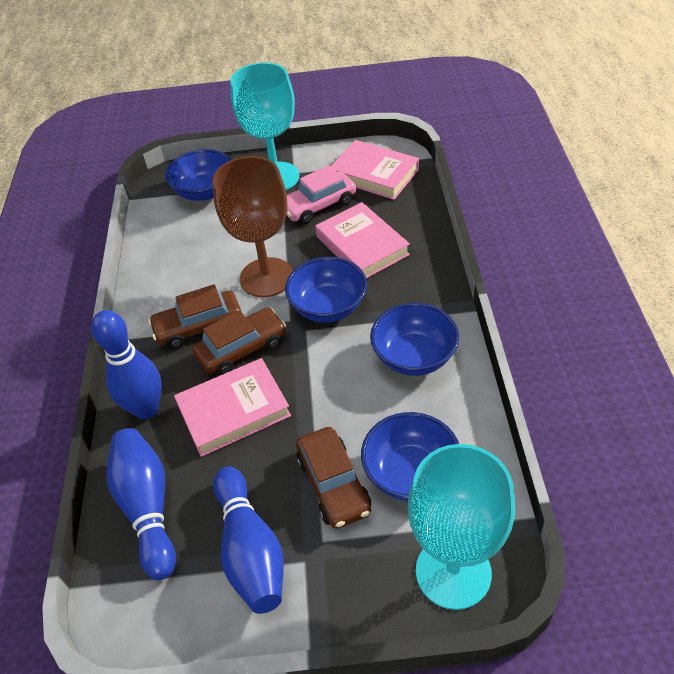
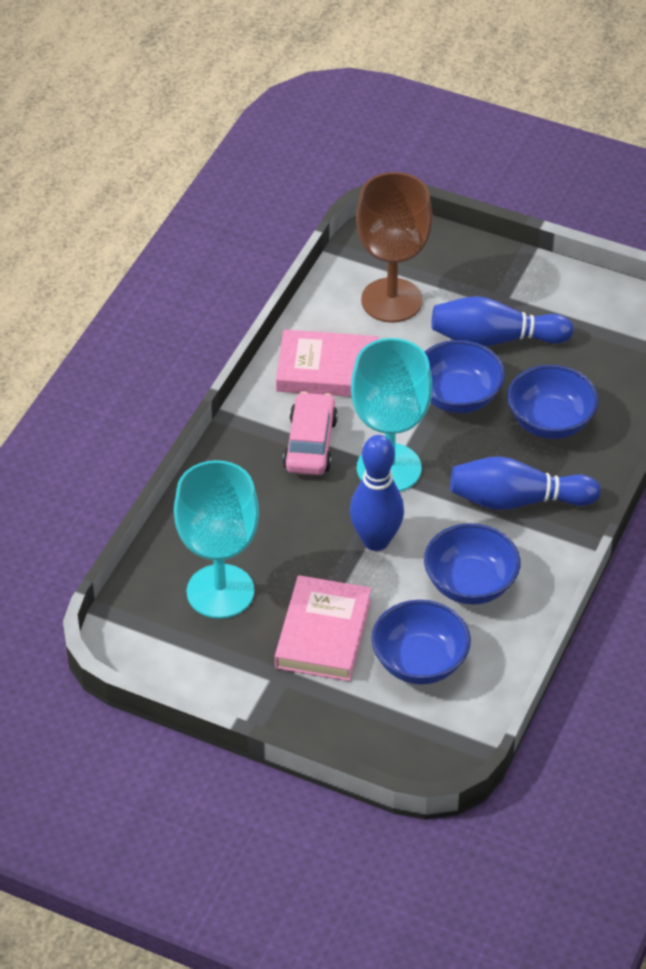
brown car: [148,284,241,349] [192,308,286,375] [296,427,371,529] = 3 -> none = 0
pink book: [174,358,291,457] [315,202,410,278] [331,140,419,200] = 3 -> [275,575,371,681] [276,329,378,397] = 2

